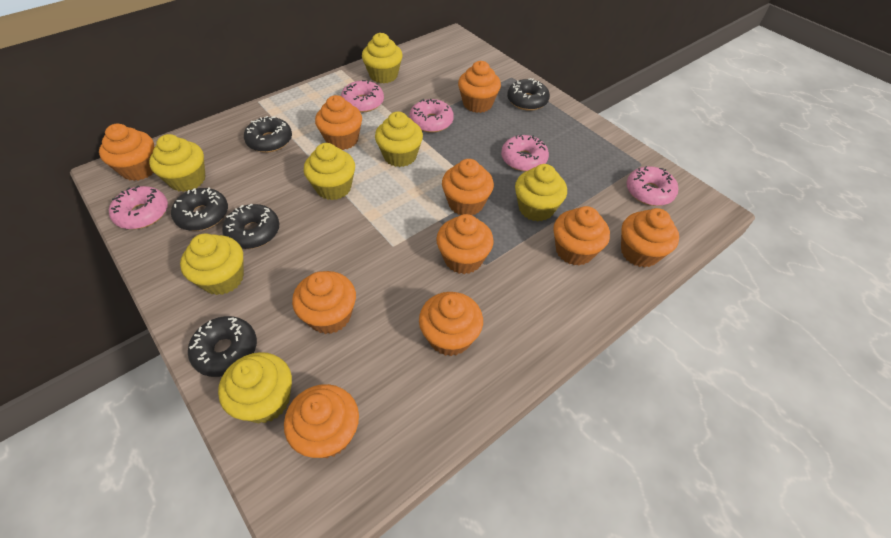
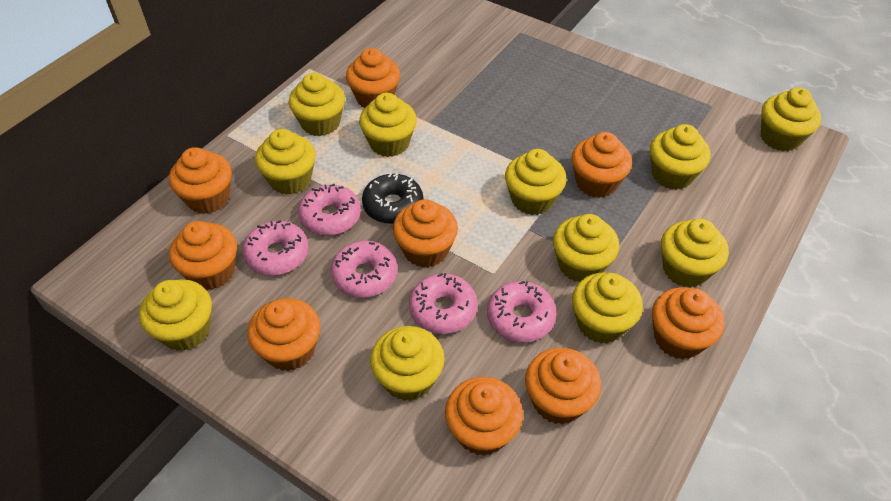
black donut: [171,187,228,231] [188,316,257,377] [222,203,280,249] [244,116,292,152] [507,78,550,111] = 5 -> [362,173,423,224] = 1
orange cupcake: [99,124,154,181] [284,384,359,458] [292,271,356,334] [315,95,362,150] [419,292,483,356] [436,214,494,274] [442,159,494,215] [458,61,501,113] [553,206,610,265] [621,208,679,268] = 10 -> [169,147,232,214] [169,221,237,290] [247,298,320,371] [346,48,400,108] [393,199,458,268] [445,377,523,456] [525,348,601,425] [571,132,632,198] [652,287,724,359] = 9
yellow cupcake: [149,134,206,192] [180,233,244,295] [218,352,292,423] [304,143,355,200] [362,33,403,83] [375,112,423,167] [515,164,567,222] = 7 -> [139,279,212,351] [255,129,316,195] [289,73,345,136] [359,93,417,157] [370,326,445,401] [505,149,566,215] [553,214,619,282] [572,272,643,343] [650,124,711,190] [661,219,729,288] [761,87,821,151] = 11

